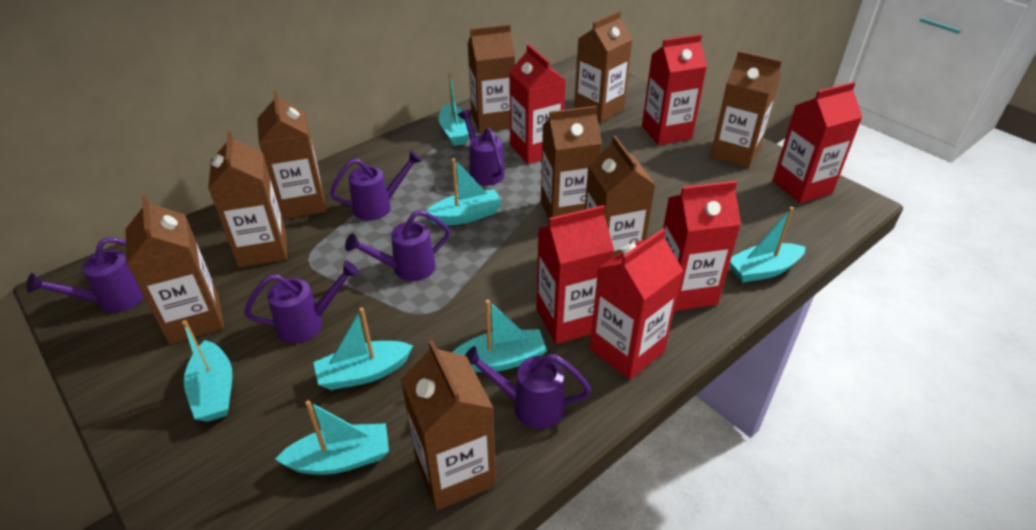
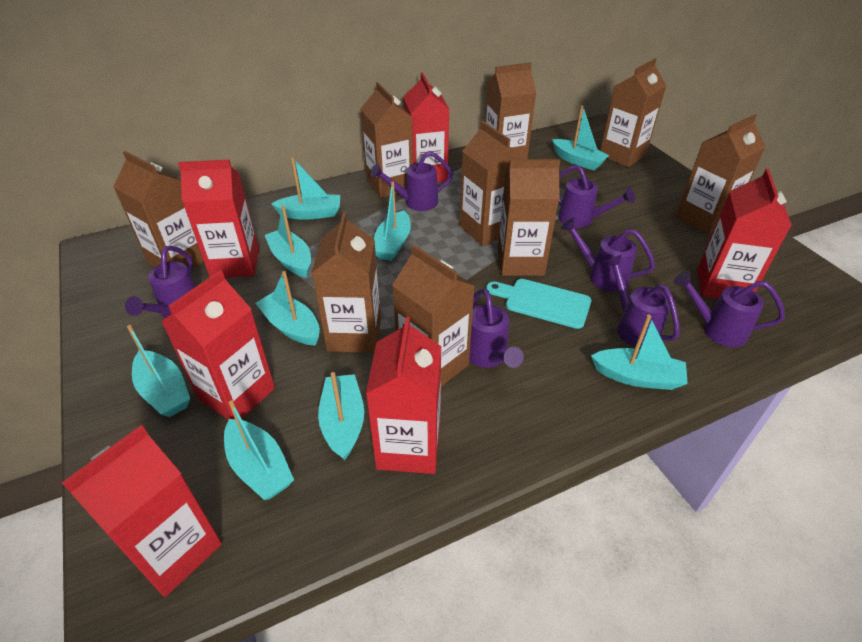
purple watering can: [26,237,144,313] [244,261,359,343] [330,150,422,221] [345,210,450,281] [458,109,505,186] [465,346,591,429] = 6 -> [125,246,196,318] [370,151,453,211] [469,289,524,368] [558,165,635,228] [561,217,655,292] [605,255,680,348] [674,271,785,347] = 7
turquoise boat: [182,320,232,422] [276,400,389,475] [313,308,413,390] [426,158,503,225] [439,73,469,146] [452,300,547,372] [730,207,806,283] = 7 -> [127,325,190,417] [224,400,294,500] [256,271,320,346] [265,206,311,278] [271,158,340,220] [318,372,364,460] [374,181,411,261] [552,105,609,170] [591,315,688,390] = 9
turquoise cutting board: none = 0 -> [486,279,591,329] = 1

